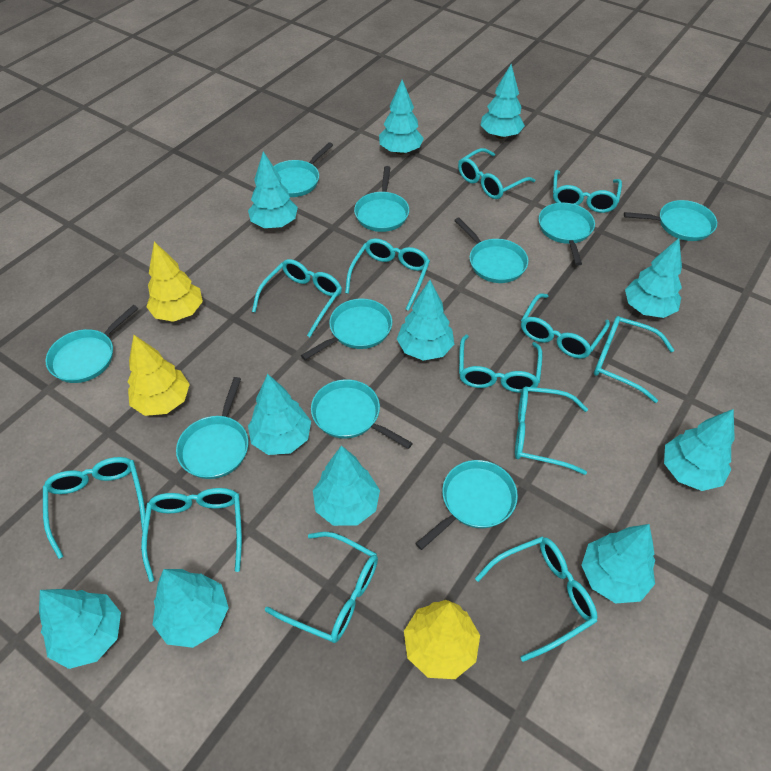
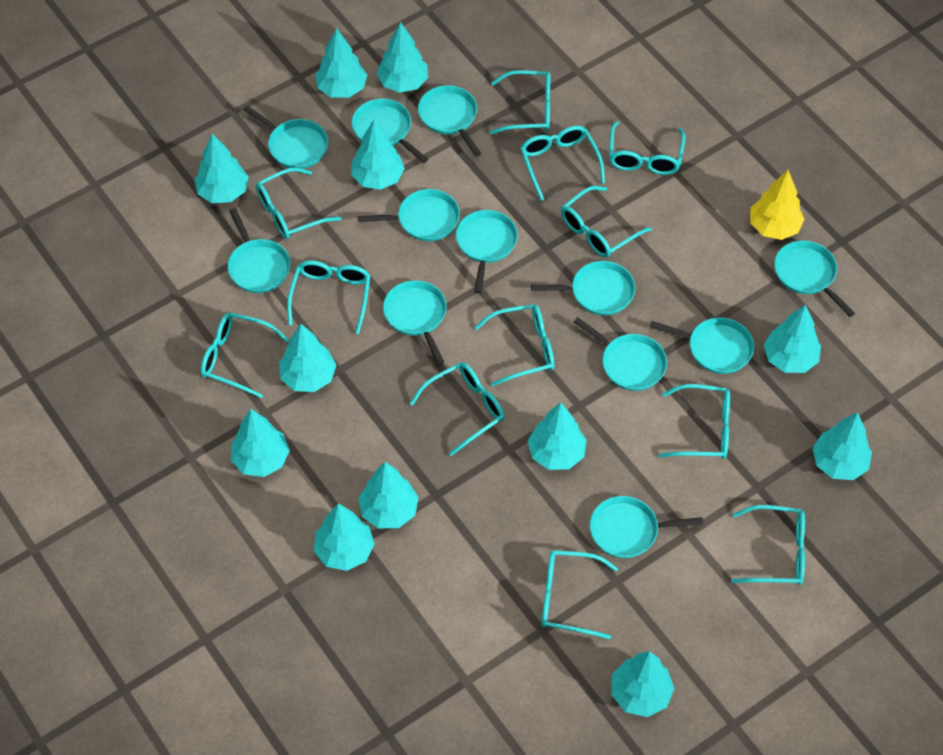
turquoise pan: [45,305,138,383] [176,377,249,479] [274,142,333,197] [301,298,392,360] [311,379,413,449] [354,166,409,232] [415,460,518,550] [454,218,528,283] [539,203,595,265] [624,200,717,241] = 10 -> [228,208,290,293] [243,105,328,169] [352,98,428,163] [358,189,460,241] [383,280,447,365] [418,85,481,157] [456,210,518,293] [531,261,635,315] [574,317,667,391] [590,496,703,558] [650,318,754,374] [774,240,855,317] = 12
turquoise tree: [39,589,121,669] [153,569,229,648] [248,152,298,228] [248,374,311,455] [313,445,380,526] [379,80,424,155] [397,280,454,361] [480,64,525,139] [582,524,655,604] [625,238,682,318] [664,409,735,491] = 11 -> [194,134,249,203] [231,409,290,477] [279,324,336,392] [314,503,375,571] [315,28,367,98] [351,120,405,190] [358,462,419,529] [376,22,428,93] [528,402,587,470] [611,651,675,717] [764,305,821,373] [812,412,872,480] = 12
yellow tree: [128,335,190,416] [146,242,203,322] [404,600,480,679] = 3 -> [750,170,805,240] = 1

